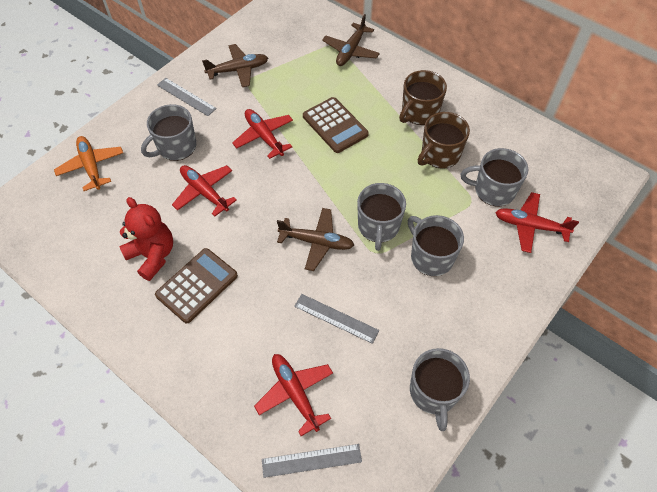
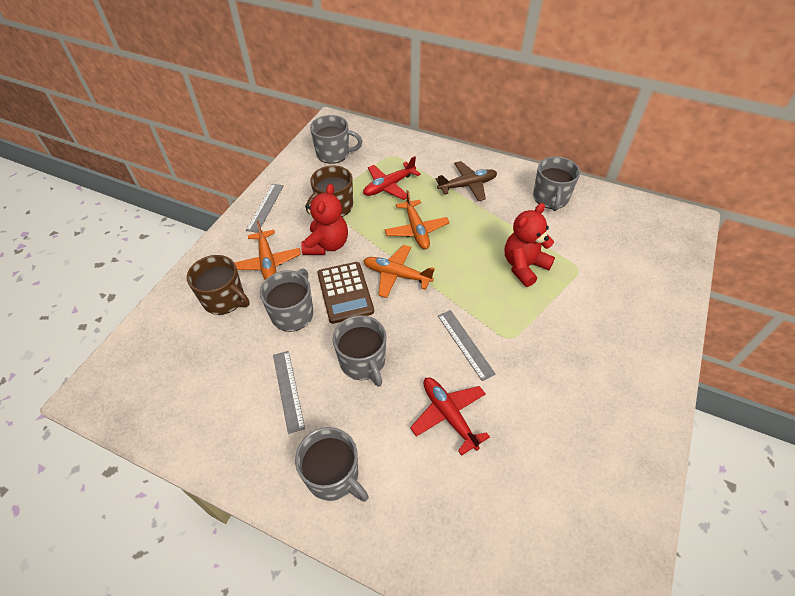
brown calculator: [155,248,238,323] [303,97,369,153] = 2 -> [318,262,374,324] = 1
brown plane: [202,44,268,87] [277,208,354,271] [322,14,380,66] = 3 -> [435,161,497,201] = 1
orange plane: [54,136,123,191] = 1 -> [234,221,301,280] [363,245,435,298] [384,190,450,249] = 3
red plane: [172,165,237,217] [232,109,293,159] [254,354,333,436] [495,192,579,253] = 4 -> [363,156,421,200] [410,377,490,456] = 2
red teddy bear: [119,197,173,281] = 1 -> [301,184,348,255] [505,203,555,287] = 2

